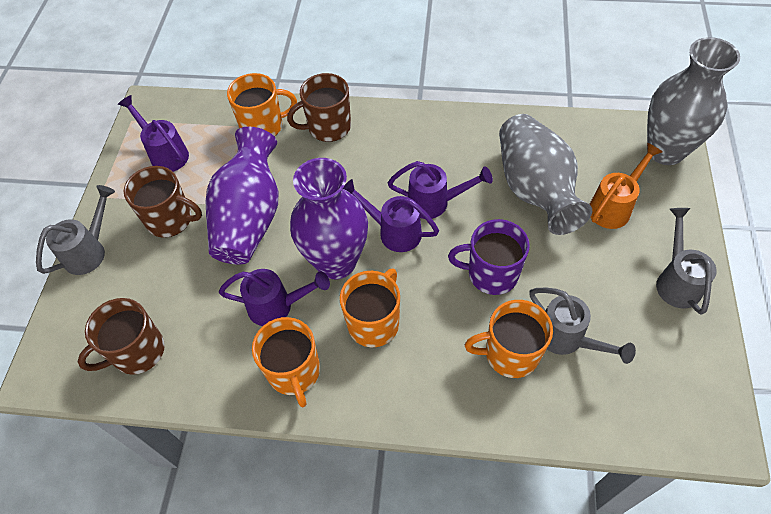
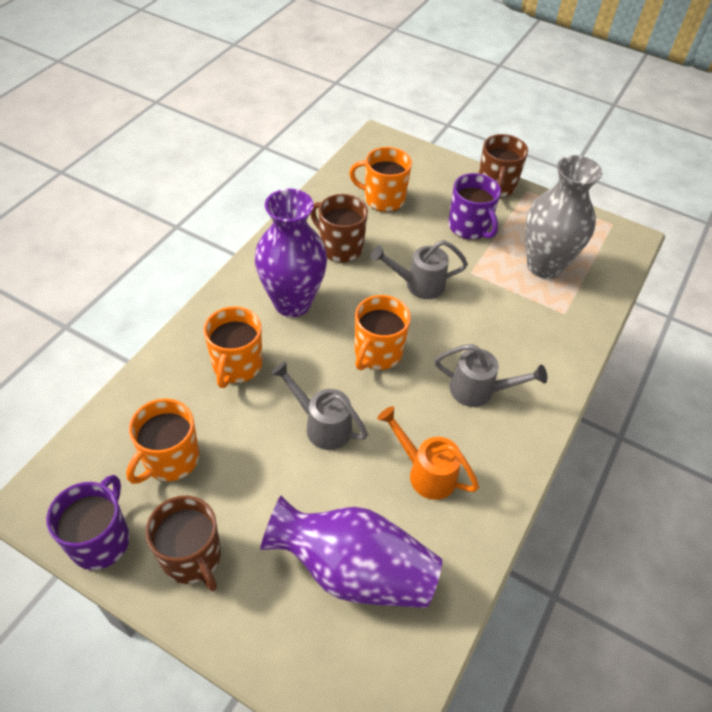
grey vase: [499,114,592,235] [647,37,740,165] = 2 -> [525,155,602,279] = 1
purple mug: [448,219,530,295] = 1 -> [46,475,130,570] [448,173,501,240] = 2
purple watering can: [118,95,189,172] [219,269,330,326] [343,179,439,252] [388,161,493,219] = 4 -> none = 0

